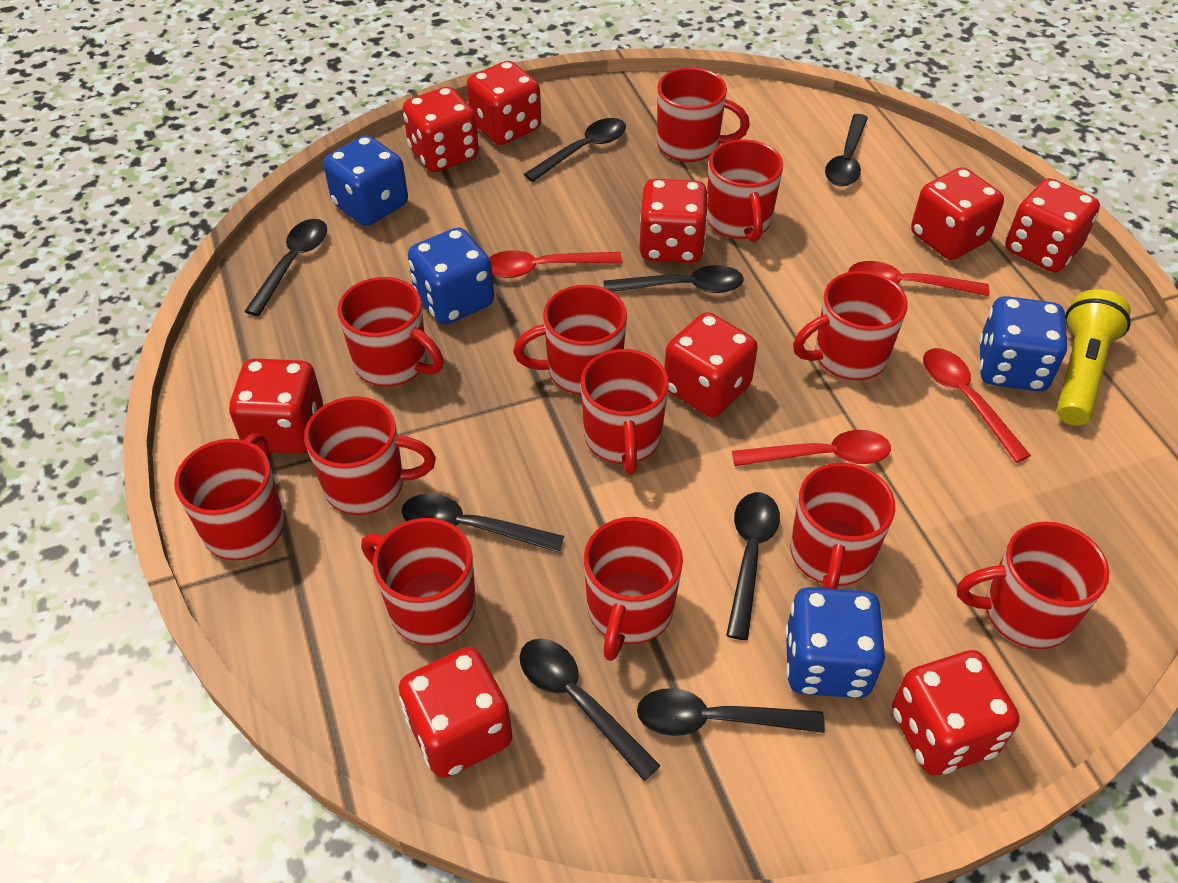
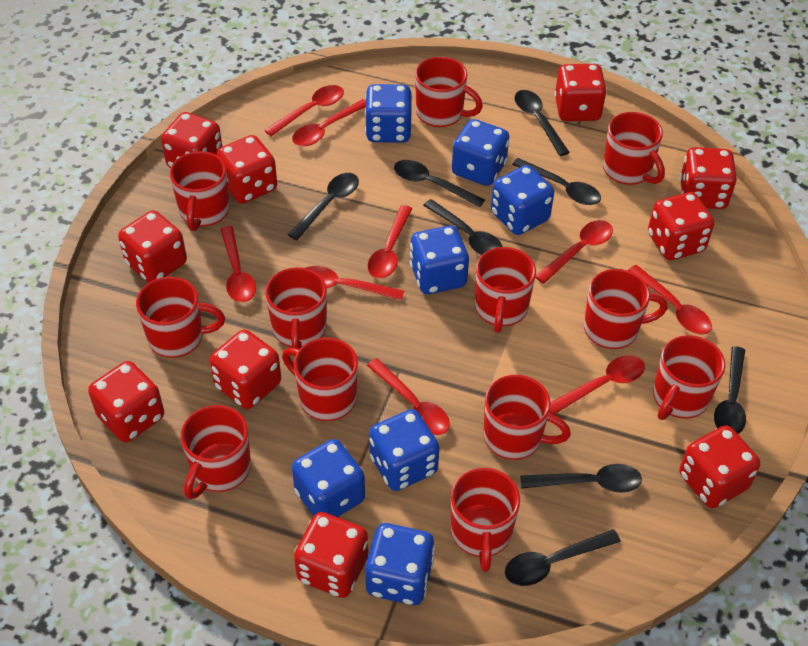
blue dice: [323,135,408,226] [408,227,494,325] [785,587,885,698] [979,296,1067,391] = 4 -> [292,439,365,517] [365,84,412,143] [365,523,435,605] [369,409,439,491] [410,225,469,294] [452,119,509,186] [491,165,554,235] = 7
red dice: [229,358,323,454] [399,647,512,778] [403,87,479,172] [467,61,541,145] [639,179,708,263] [664,312,758,417] [892,650,1020,776] [911,167,1004,260] [1005,178,1100,272] = 9 -> [88,361,164,442] [118,211,187,283] [161,112,222,168] [209,330,281,409] [216,135,277,204] [294,512,368,598] [554,64,607,121] [648,192,714,260] [679,425,760,508] [680,147,737,209] = 10
red spoon: [489,250,622,278] [732,430,891,466] [848,261,989,296] [923,348,1031,463] = 4 -> [220,226,256,302] [264,85,344,137] [292,99,366,146] [306,266,404,301] [367,358,450,435] [368,205,413,278] [535,220,613,284] [549,355,645,415] [628,265,712,334] = 9
yellow flashlight: [1057,289,1131,425] = 1 -> none = 0

